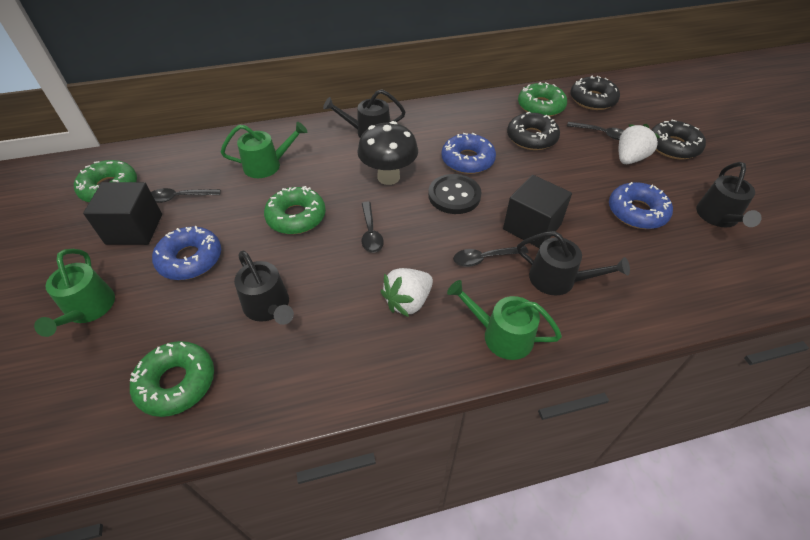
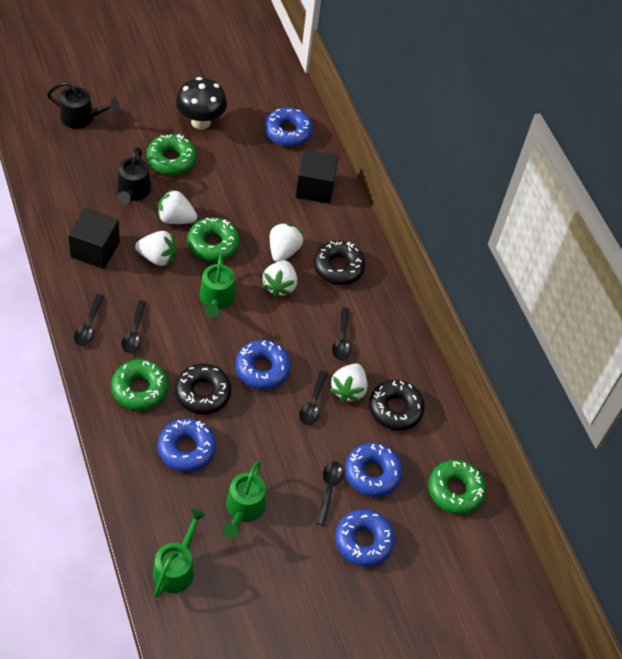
black button: [428,174,482,214] = 1 -> none = 0
black spoon: [151,188,221,203] [362,202,384,253] [453,246,529,267] [567,122,624,140] = 4 -> [74,294,104,346] [122,300,146,353] [299,370,328,425] [316,461,343,526] [332,308,351,360] = 5
black watering can: [234,251,294,325] [323,89,405,138] [517,231,630,295] [696,162,762,227] = 4 -> [47,82,119,129] [117,147,151,204] = 2
blue donut: [152,226,221,280] [441,133,496,174] [609,182,673,229] = 3 -> [158,418,216,472] [235,340,291,389] [265,107,313,147] [335,509,395,567] [345,443,403,497] = 5
white strawberry: [381,268,433,317] [618,124,660,164] = 2 -> [135,231,176,266] [157,188,197,224] [262,260,297,298] [270,223,303,262] [330,364,368,403] = 5

